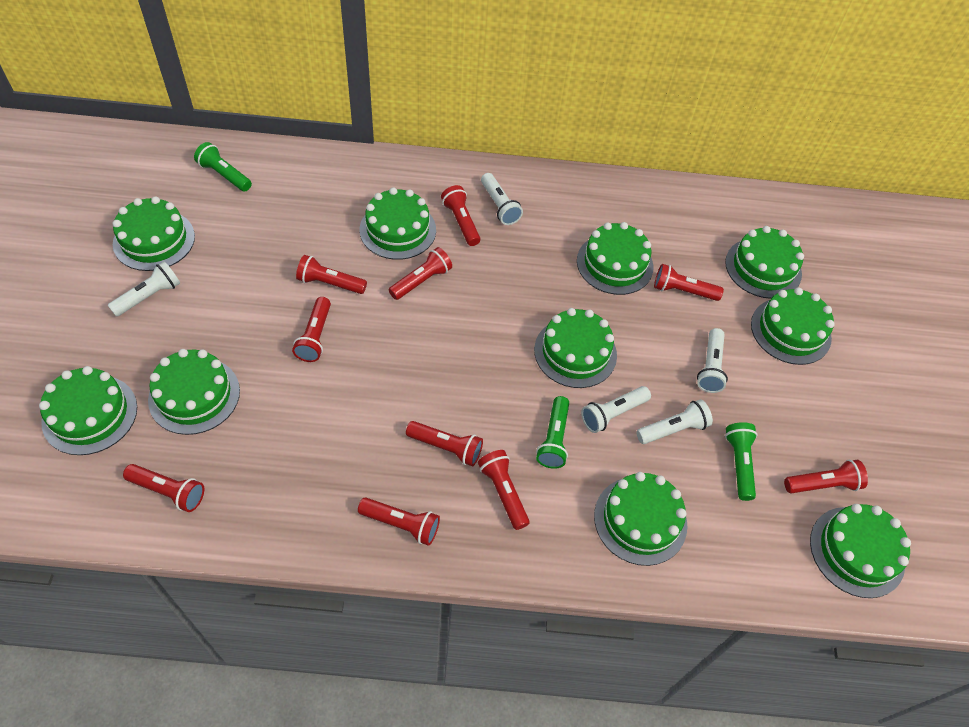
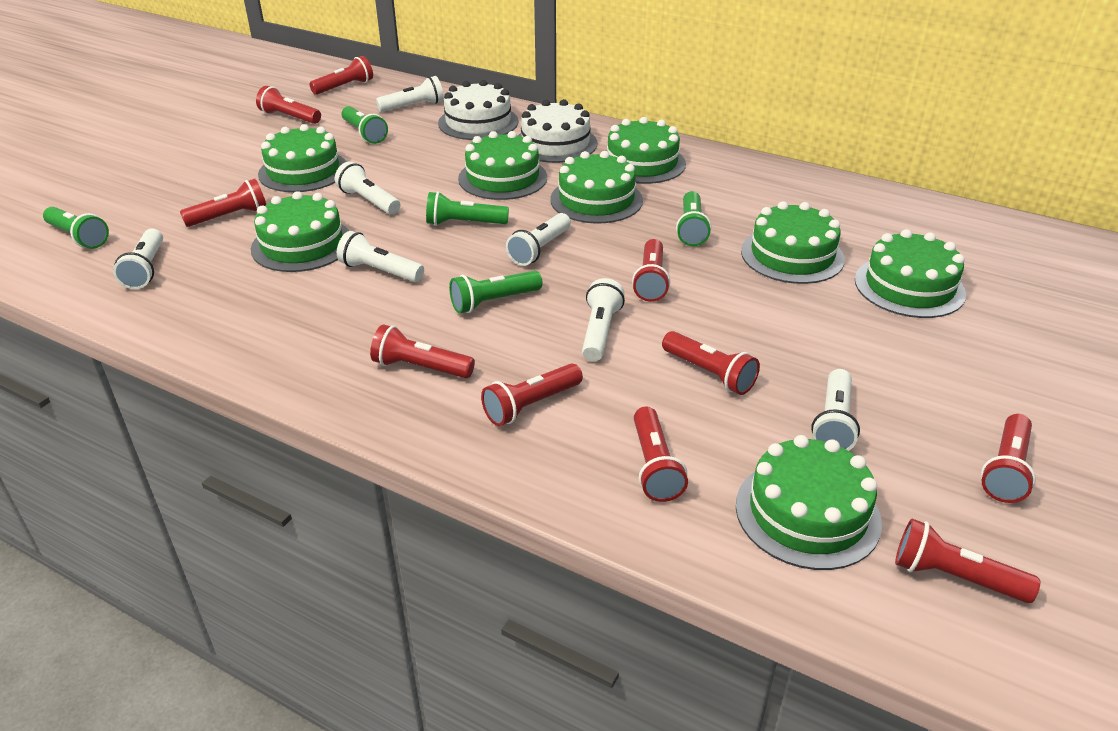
green cake: [39,366,137,455] [112,196,195,271] [148,349,240,435] [360,187,436,260] [534,308,617,388] [577,222,653,295] [594,472,687,566] [725,226,804,299] [751,287,834,365] [810,504,911,598] = 10 -> [251,191,349,272] [258,124,346,192] [458,131,547,200] [550,151,643,223] [606,117,686,184] [736,435,882,570] [741,201,845,284] [855,229,966,318] = 8
green flashlight: [194,142,252,192] [536,396,569,469] [725,422,757,501] = 3 -> [43,207,109,249] [341,106,388,144] [426,191,509,226] [449,271,543,313] [676,191,711,246] = 5
white cake: none = 0 -> [438,80,519,140] [518,99,597,163] = 2
white flashlight: [108,261,180,317] [481,173,523,225] [581,386,651,433] [636,399,713,444] [697,328,728,393] = 5 -> [113,229,163,289] [335,161,400,215] [337,231,424,282] [376,76,444,112] [506,213,571,266] [582,278,625,362] [811,369,860,451] = 7

